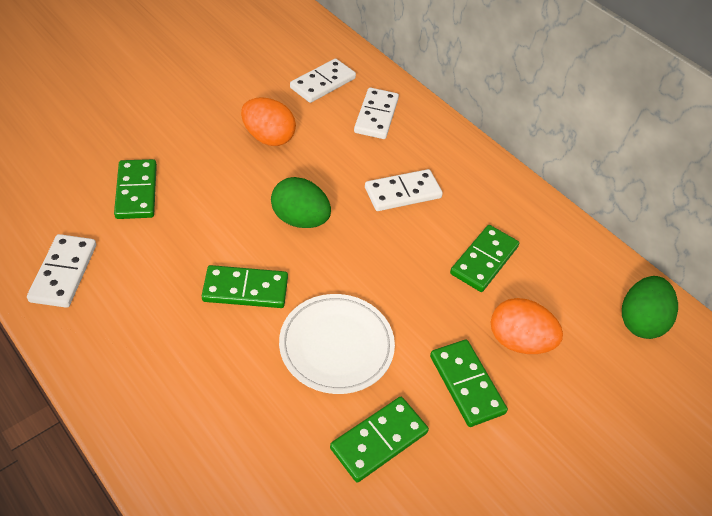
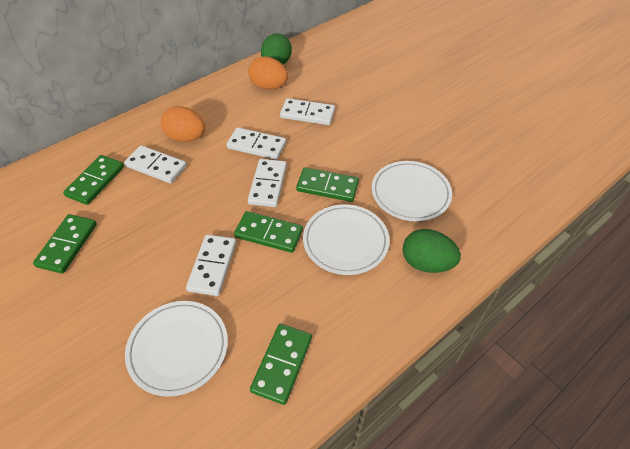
white domino: [27,234,96,308] [290,59,356,103] [354,87,399,139] [365,169,443,211] = 4 -> [124,145,187,184] [186,234,236,296] [226,127,286,160] [248,159,287,207] [280,98,335,125] = 5
white plate: [279,294,395,394] = 1 -> [125,301,228,397] [303,204,390,275] [372,161,452,221] = 3

